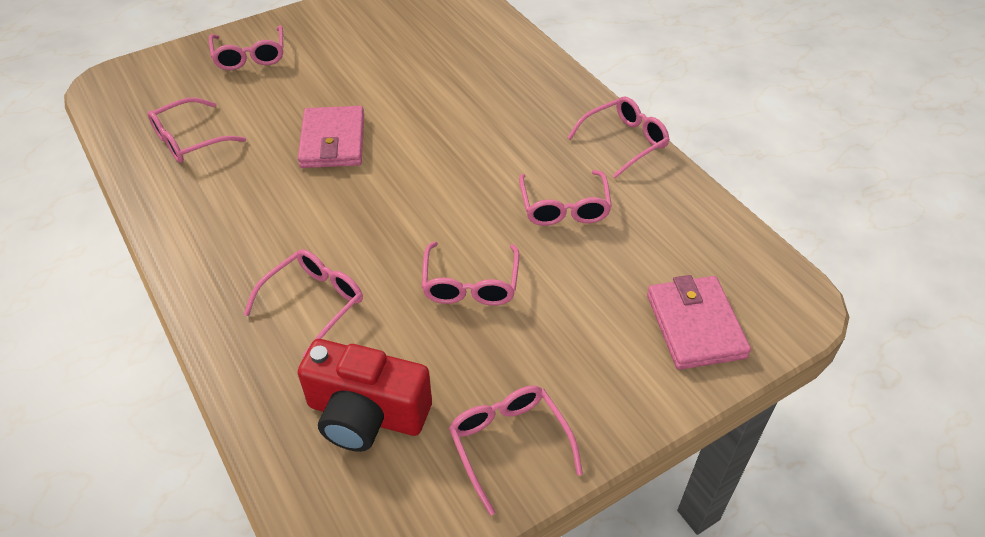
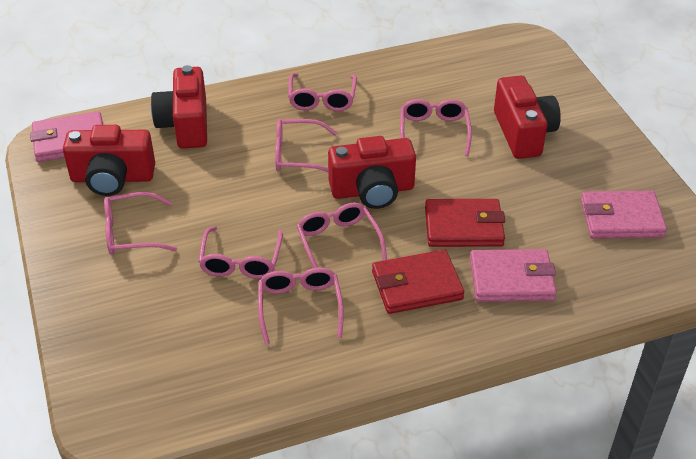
pink wallet: [298,106,364,168] [647,275,751,370] = 2 -> [30,111,103,162] [470,249,557,302] [581,191,667,239] = 3
red camera: [298,339,432,452] = 1 -> [63,125,155,196] [151,65,207,149] [328,136,416,209] [494,75,561,159] = 4
red wallet: none = 0 -> [372,250,464,314] [425,199,505,247] = 2

